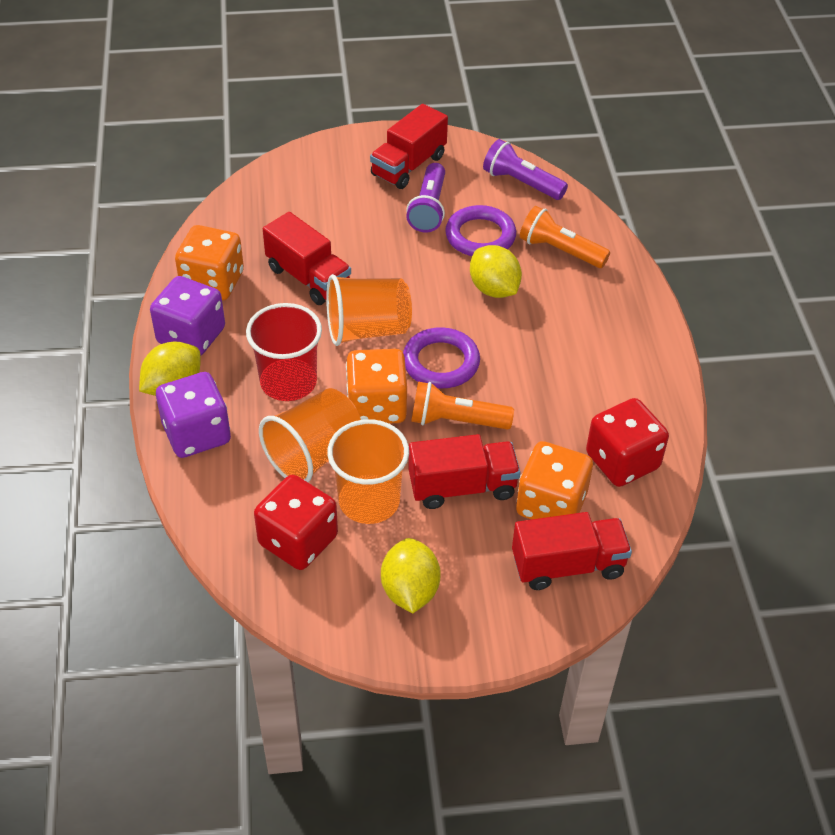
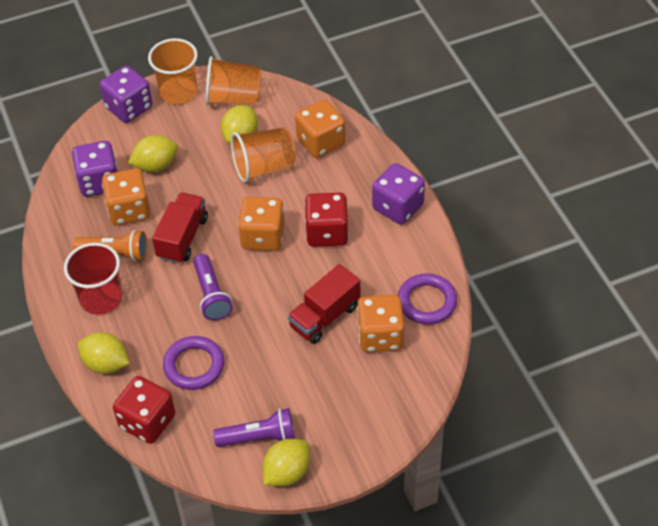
orange dice: [175,225,244,300] [346,349,407,424] [516,441,593,520] = 3 -> [102,169,151,226] [238,197,285,251] [295,99,346,158] [357,295,404,353] = 4
orange flashlight: [411,382,514,430] [520,206,610,268] = 2 -> [73,230,147,261] = 1
purple dice: [150,276,225,355] [156,372,231,458] = 2 -> [72,141,117,197] [100,65,152,123] [372,163,425,225] = 3
red truck: [263,212,351,305] [370,104,448,189] [409,434,520,509] [512,512,632,590] = 4 -> [152,192,208,264] [288,264,360,344] = 2
yellow lemon: [139,341,201,396] [381,538,441,613] [470,245,522,298] = 3 -> [78,332,130,374] [128,135,178,172] [221,105,258,144] [263,439,310,486] = 4

